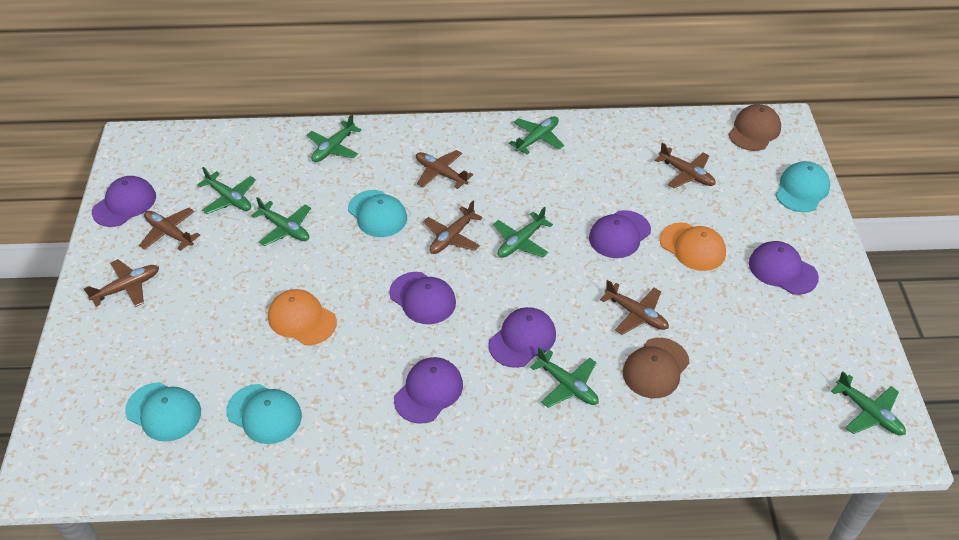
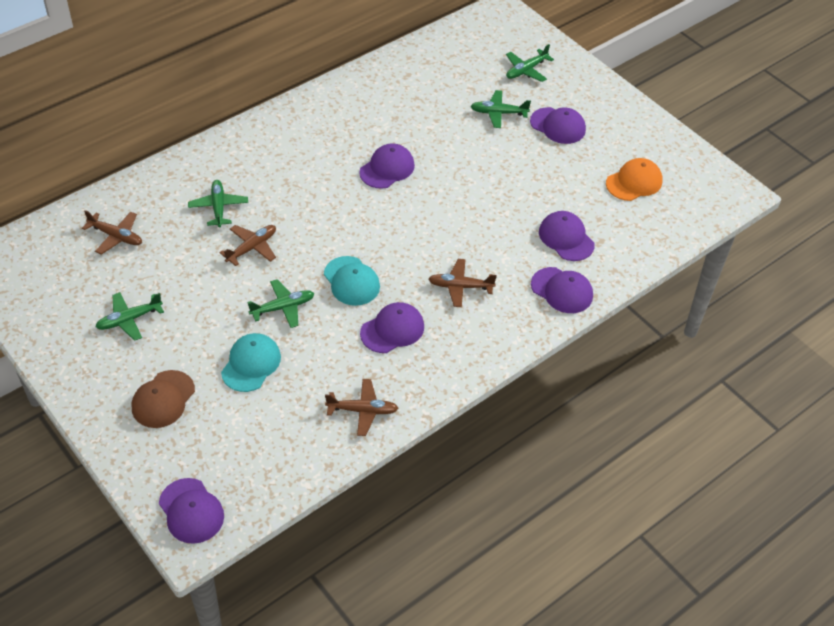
brown cap: [623,338,690,398] [729,104,781,151] = 2 -> [132,370,195,428] = 1
brown plane: [84,259,159,307] [139,208,200,251] [416,150,473,189] [423,201,483,254] [600,280,669,335] [655,143,716,188] = 6 -> [82,210,142,255] [219,225,276,266] [325,379,399,436] [428,259,497,307] = 4
green plane: [197,167,256,214] [251,197,311,246] [307,114,362,162] [493,207,553,258] [509,116,564,155] [530,347,599,408] [831,371,906,435] = 7 -> [95,292,164,341] [188,180,248,227] [248,279,315,328] [471,90,531,128] [506,44,554,82] = 5
orange cap: [268,289,337,345] [660,222,726,271] = 2 -> [606,158,663,201] = 1
turquoise cap: [125,382,201,442] [226,384,302,444] [348,190,407,237] [776,161,830,212] = 4 -> [221,333,281,392] [324,256,380,306] = 2

